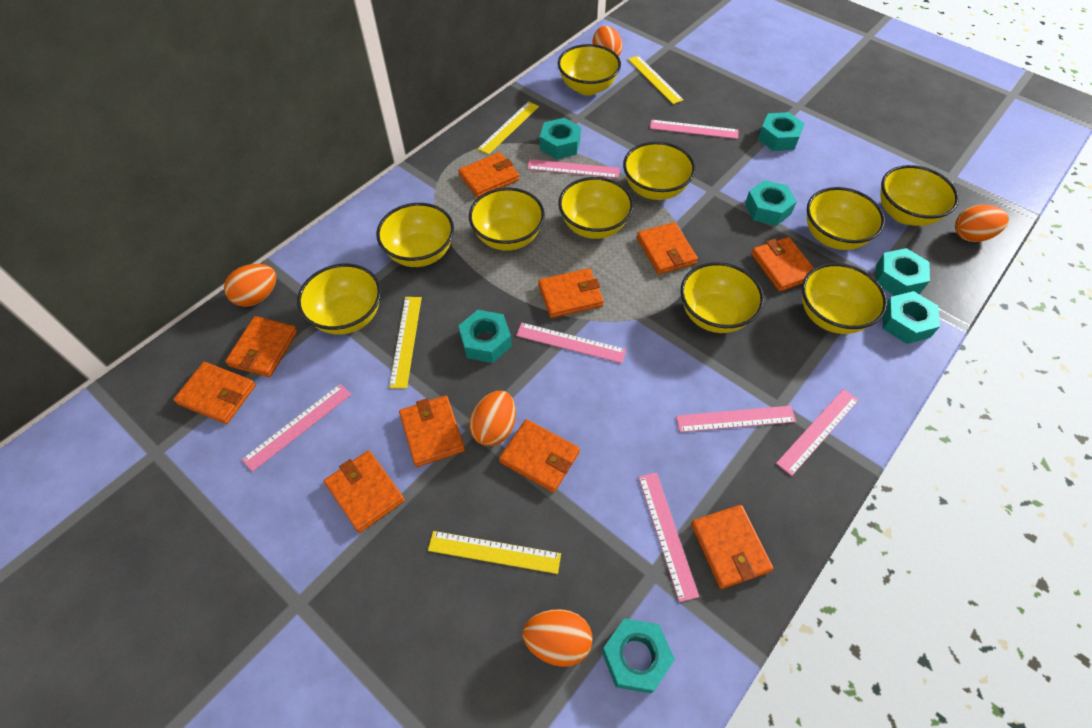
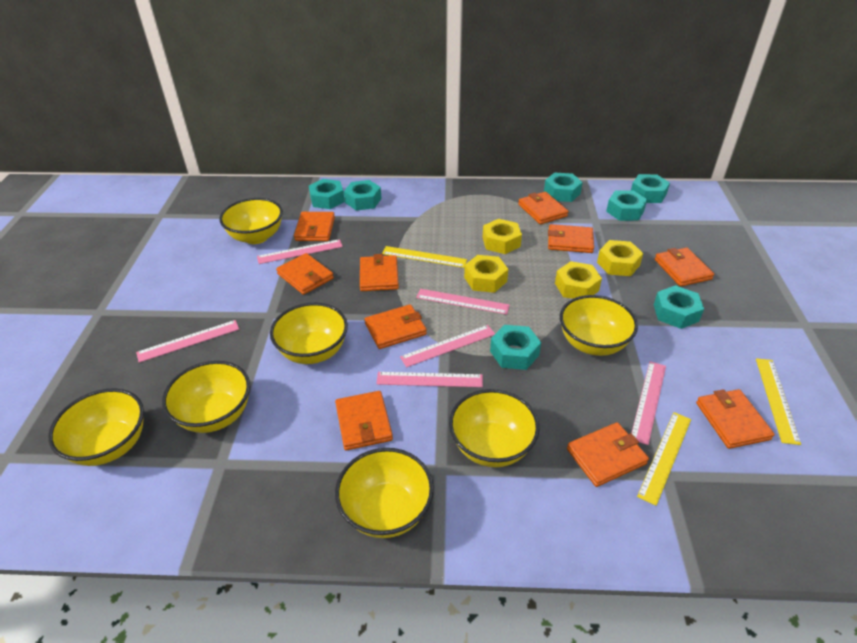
orange egg: [224,264,276,307] [469,391,516,446] [522,609,592,667] [592,26,622,57] [955,205,1009,242] = 5 -> none = 0
pink ruler: [241,384,352,472] [516,323,626,363] [527,159,620,178] [638,473,699,602] [650,120,738,139] [676,406,796,432] [776,389,859,476] = 7 -> [136,320,239,363] [257,239,343,264] [376,372,483,387] [400,325,495,367] [416,289,510,315] [632,361,666,445] = 6
yellow bowl: [297,264,381,335] [376,203,454,267] [469,188,545,250] [558,44,621,96] [558,177,634,239] [623,142,695,200] [681,262,764,333] [802,263,887,334] [807,187,885,250] [880,165,959,226] = 10 -> [48,388,144,466] [162,361,250,433] [219,198,283,244] [270,303,348,364] [335,448,434,538] [449,389,540,467] [560,295,638,356] = 7
yellow nut: none = 0 -> [464,255,508,293] [483,219,522,254] [555,261,602,299] [597,240,643,276] = 4
yellow ruler: [389,297,422,389] [428,531,561,574] [478,101,539,155] [628,55,684,104] = 4 -> [382,246,467,268] [637,412,691,506] [756,358,801,445] = 3

